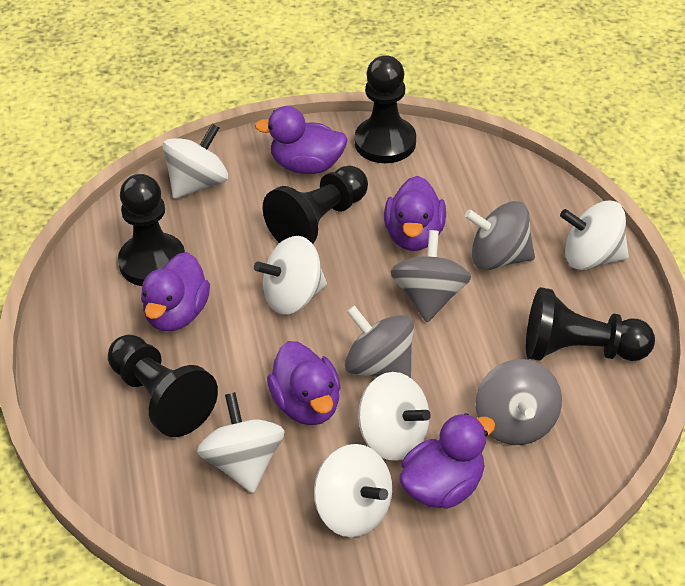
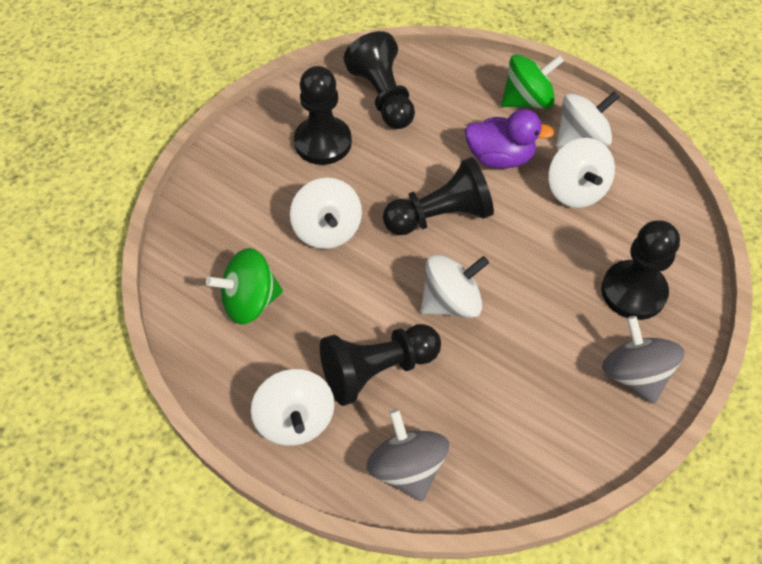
green spinning top: none = 0 -> [206,248,283,325] [501,54,564,109] = 2
grey spinning top: [345,305,414,378] [390,230,471,322] [465,201,535,270] [476,359,562,445] = 4 -> [366,409,449,502] [602,316,685,404] = 2
purple duck: [141,252,210,331] [255,106,348,174] [267,341,341,425] [384,176,446,251] [400,413,495,509] = 5 -> [465,109,554,168] = 1
white spinning top: [162,124,228,199] [197,392,285,493] [254,236,327,315] [314,444,392,537] [358,372,431,461] [560,200,629,270] = 6 -> [251,369,335,446] [290,178,362,249] [421,254,489,318] [548,138,615,208] [556,91,619,148] = 5

